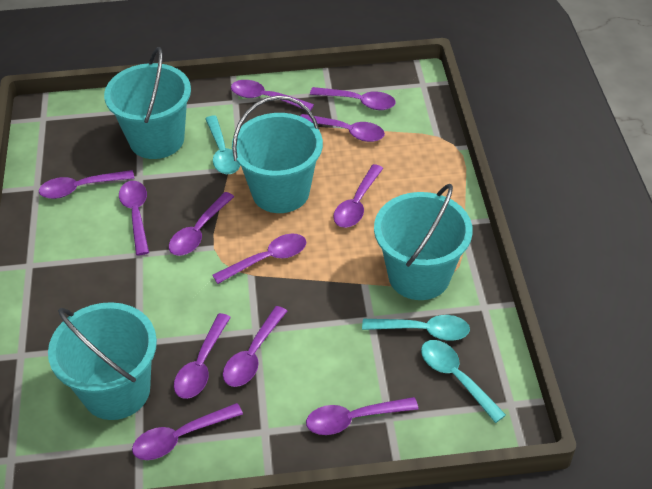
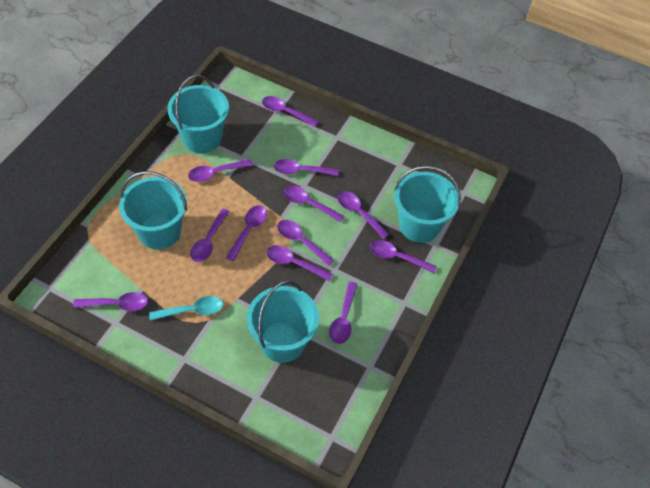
turquoise spoon: [205,116,240,174] [362,315,470,341] [421,340,506,423] = 3 -> [149,296,223,321] = 1

